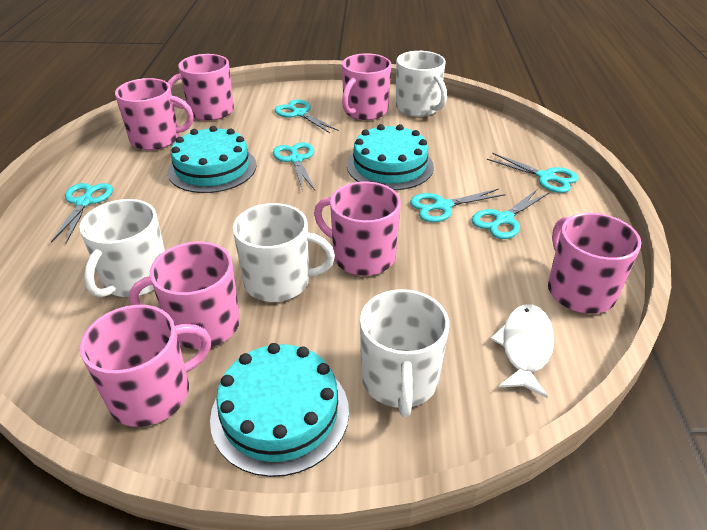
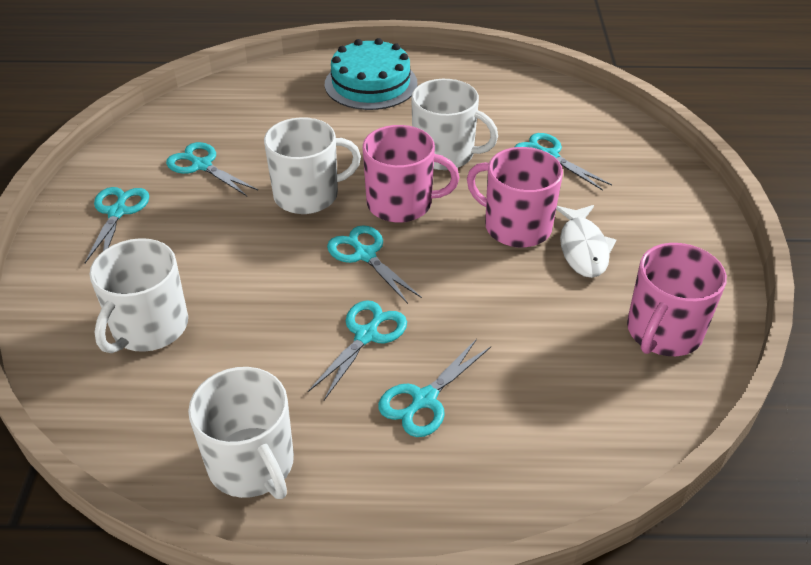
pink mug: [80,305,211,427] [115,78,194,150] [129,242,240,349] [168,54,234,121] [314,181,401,276] [342,54,391,120] [548,213,641,314] = 7 -> [363,125,459,223] [467,147,563,248] [627,243,727,356] = 3
turquoise cake: [168,126,257,193] [210,343,349,477] [347,124,434,190] = 3 -> [325,38,418,110] = 1

